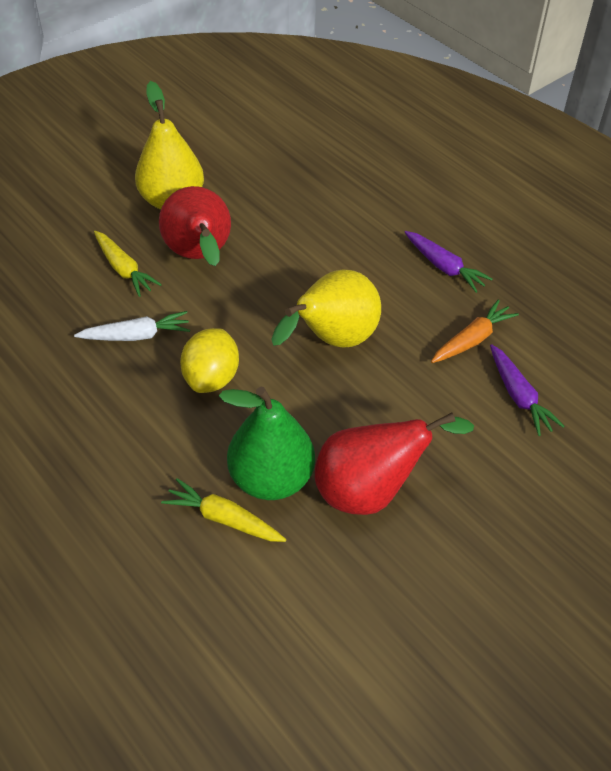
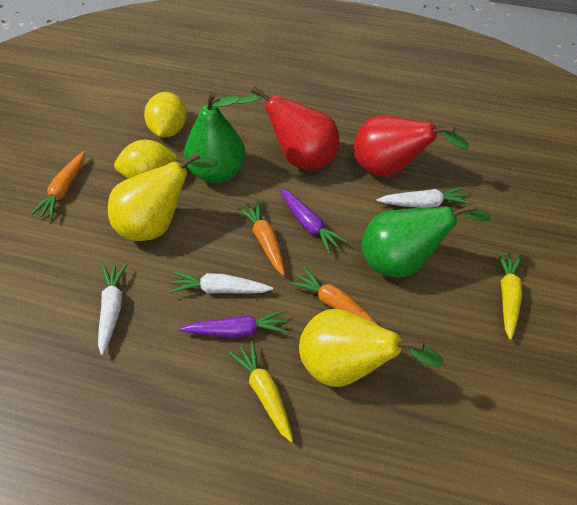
green pear: [219,387,315,500] = 1 -> [184,92,246,183] [361,203,491,277] = 2
orange carrot: [431,299,519,363] = 1 -> [31,151,85,220] [237,200,285,276] [289,267,378,325] = 3
white carrot: [74,311,190,341] = 1 -> [98,263,127,355] [169,272,273,294] [377,187,471,208] = 3
yellow lemon: [180,328,239,393] = 1 -> [114,140,178,179] [144,92,186,137] = 2

